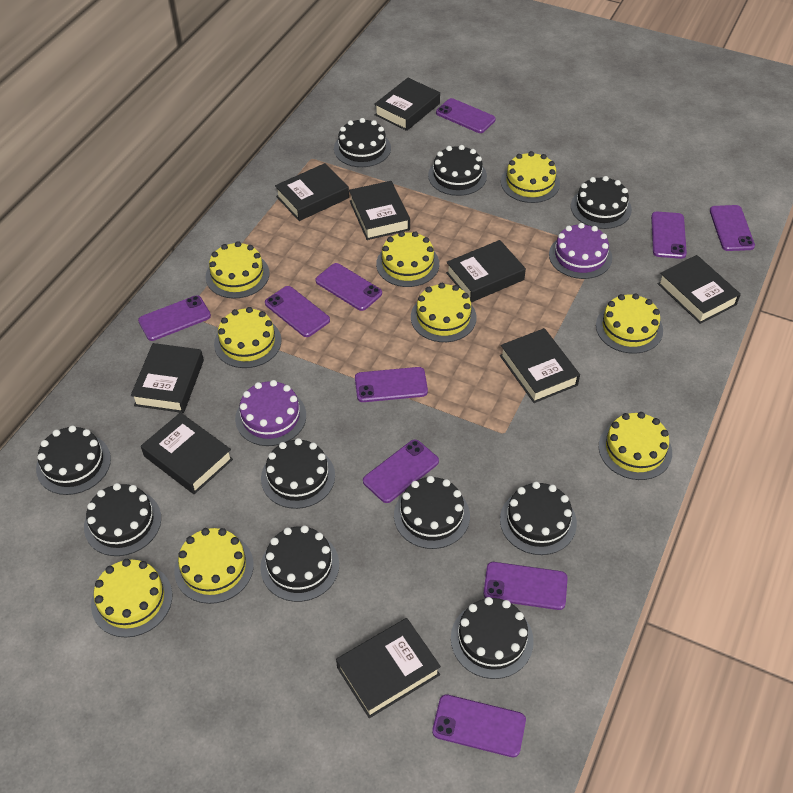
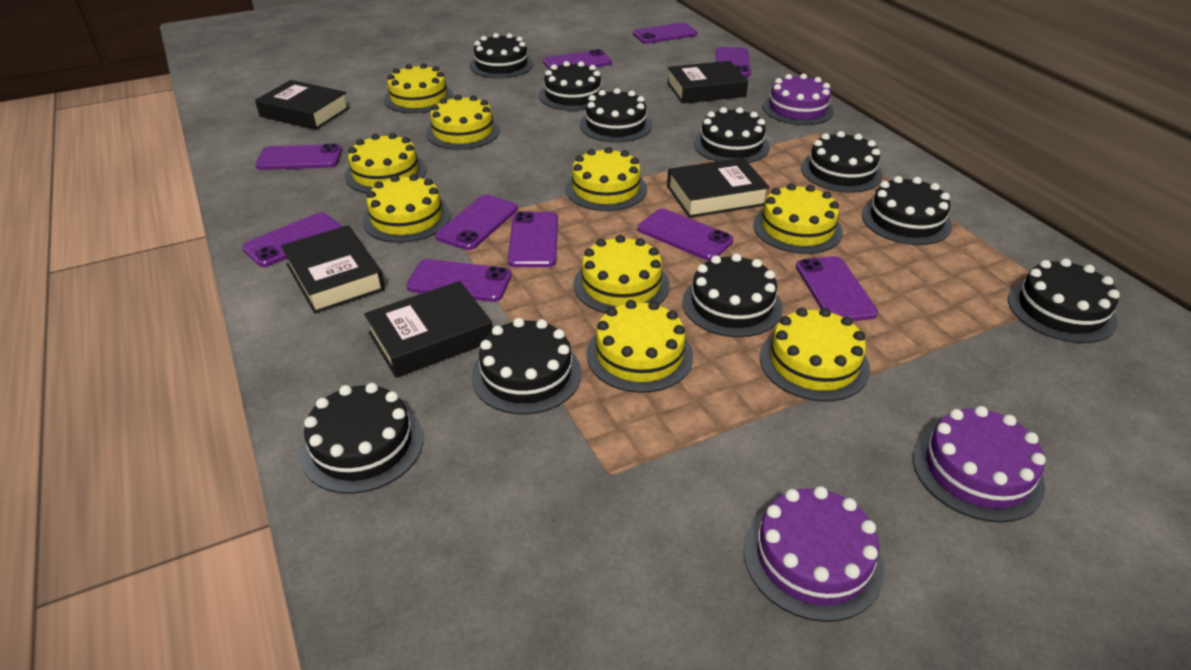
black book: [131,343,204,413] [141,412,233,494] [275,163,349,221] [336,618,441,718] [349,181,410,240] [374,78,440,131] [446,240,526,302] [500,328,580,403] [658,255,741,324] = 9 -> [255,80,349,130] [281,225,385,314] [364,281,493,378] [667,61,748,103] [667,158,770,218] = 5
purple cake: [235,380,306,446] [549,223,612,279] = 2 -> [744,486,884,622] [763,74,834,125] [913,406,1046,522] = 3

